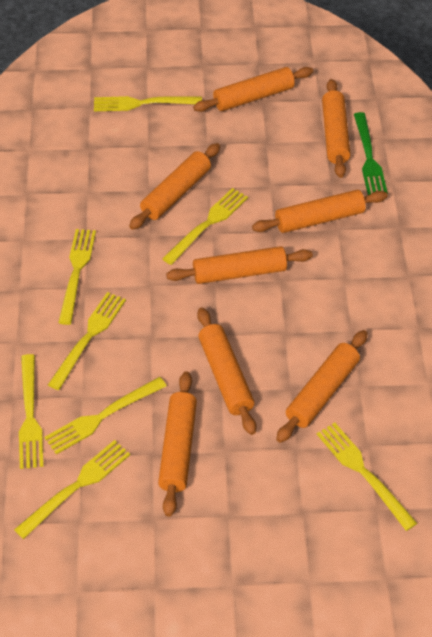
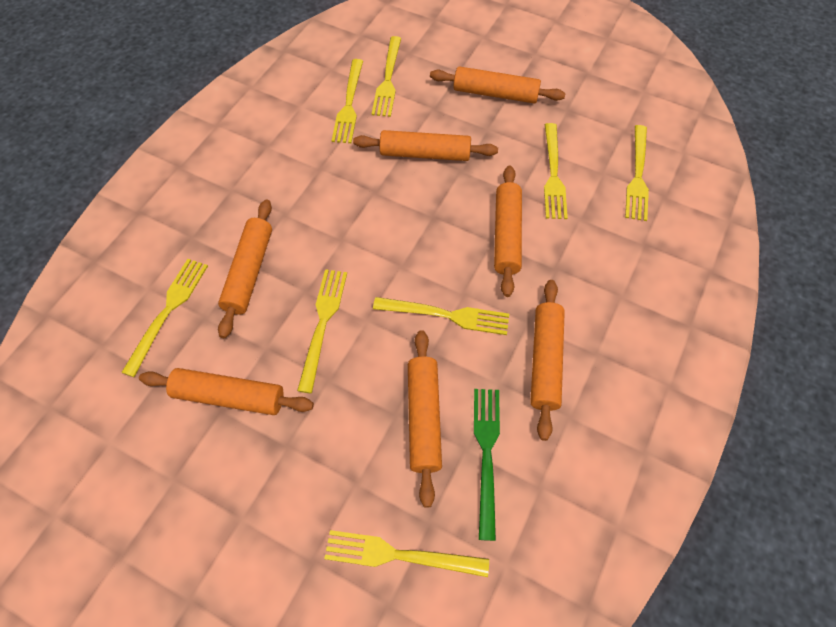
orange rolling pin: [129,143,220,230] [158,371,197,517] [166,246,313,284] [193,67,313,112] [197,308,256,435] [252,190,388,233] [276,330,368,443] [322,79,351,178] = 8 -> [139,368,314,415] [218,199,272,338] [353,130,498,161] [408,330,442,508] [430,66,566,104] [494,166,522,297] [530,280,565,441] = 7

